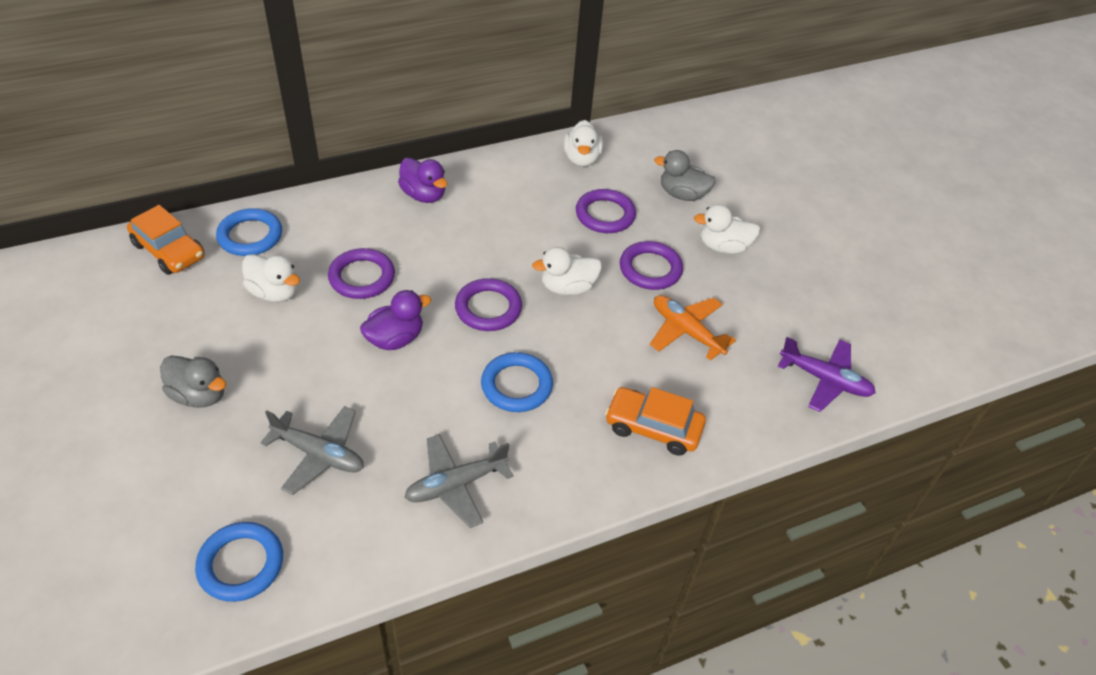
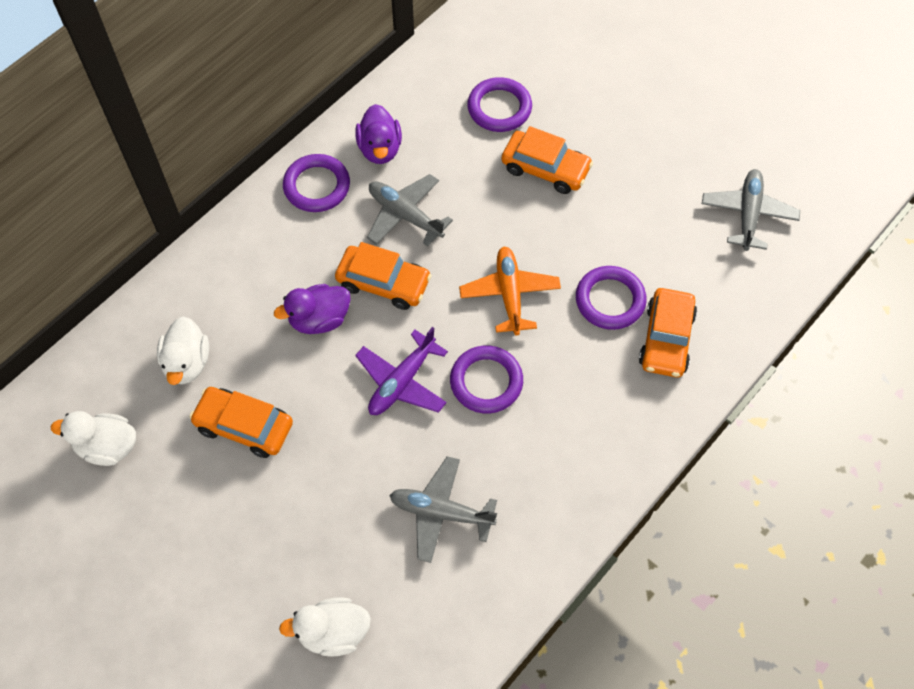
blue ring: [195,522,283,602] [216,208,282,256] [481,352,553,412] = 3 -> none = 0
grey duck: [160,356,226,408] [654,150,716,201] = 2 -> none = 0
grey plane: [260,406,364,495] [404,434,514,528] = 2 -> [367,174,453,247] [389,456,497,563] [702,169,800,251] = 3
orange car: [127,205,205,275] [605,387,706,456] = 2 -> [190,387,293,458] [335,242,431,310] [501,126,593,194] [639,288,697,378] = 4
white duck: [242,254,300,302] [532,247,602,296] [564,120,603,167] [694,204,760,254] = 4 -> [51,411,136,466] [157,316,209,385] [279,597,371,657] = 3

